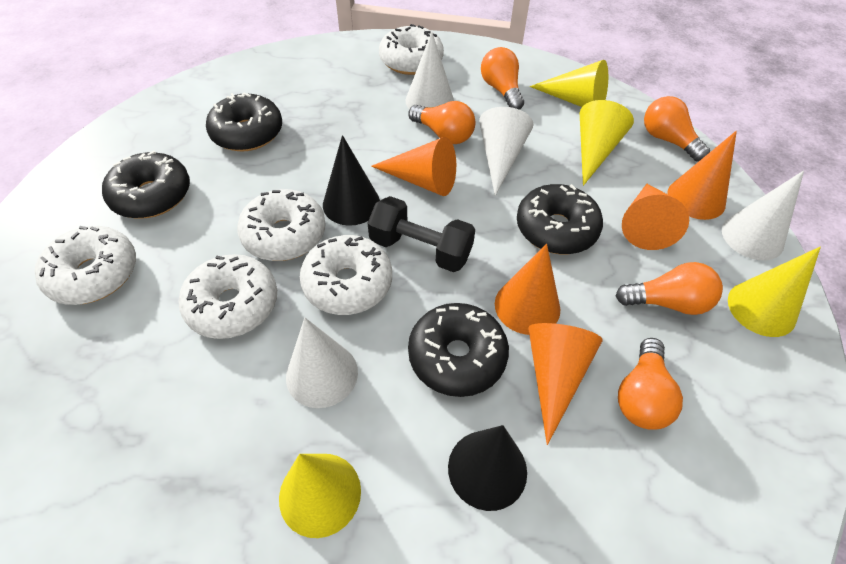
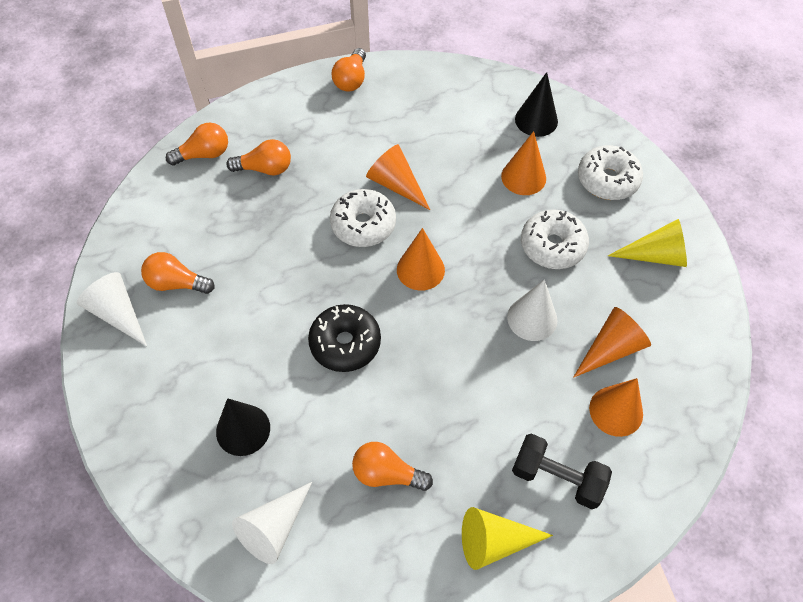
black donut: [102,151,190,219] [206,92,282,152] [408,303,509,397] [517,184,603,254] = 4 -> [308,304,381,372] = 1
white cone: [286,318,358,408] [405,32,454,109] [479,107,533,196] [722,171,804,260] = 4 -> [77,272,147,346] [232,482,312,564] [507,280,558,341] = 3
white donut: [35,226,136,305] [179,254,277,339] [237,189,326,261] [300,235,392,315] [379,24,444,75] = 5 -> [330,189,396,247] [521,209,589,269] [578,145,643,200] = 3
yellow cone: [279,454,361,538] [530,60,608,107] [580,100,634,186] [728,247,821,337] = 4 -> [462,507,553,570] [608,219,687,267] = 2

